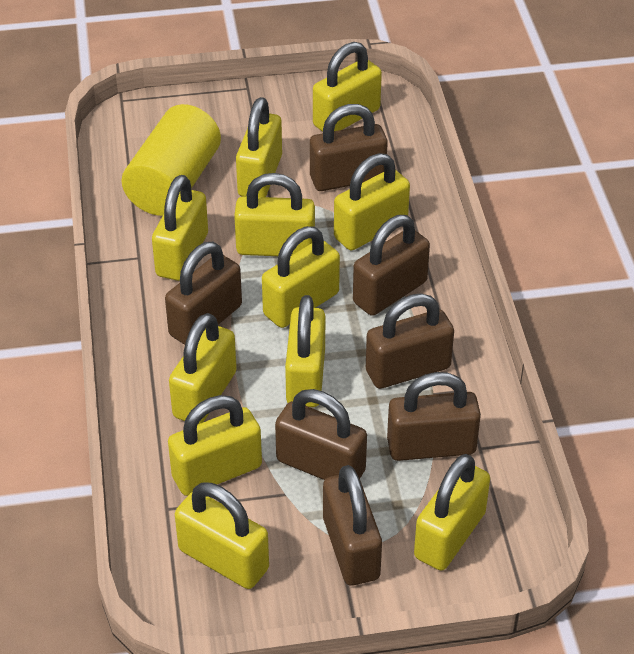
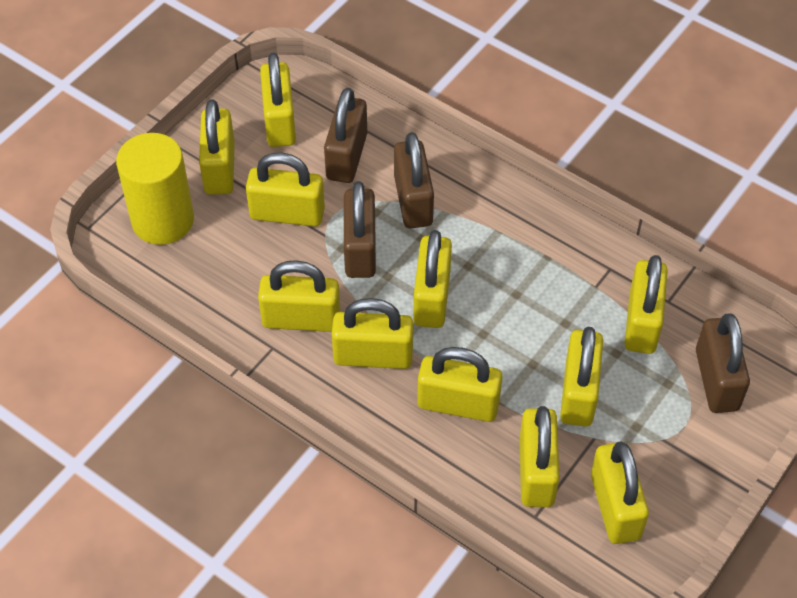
brown padlock: [165,242,242,345] [275,389,367,480] [310,104,388,191] [323,465,382,585] [353,215,430,316] [366,293,454,389] [387,372,481,461] = 7 -> [324,88,367,183] [344,181,376,278] [394,132,434,229] [696,314,750,413] = 4

